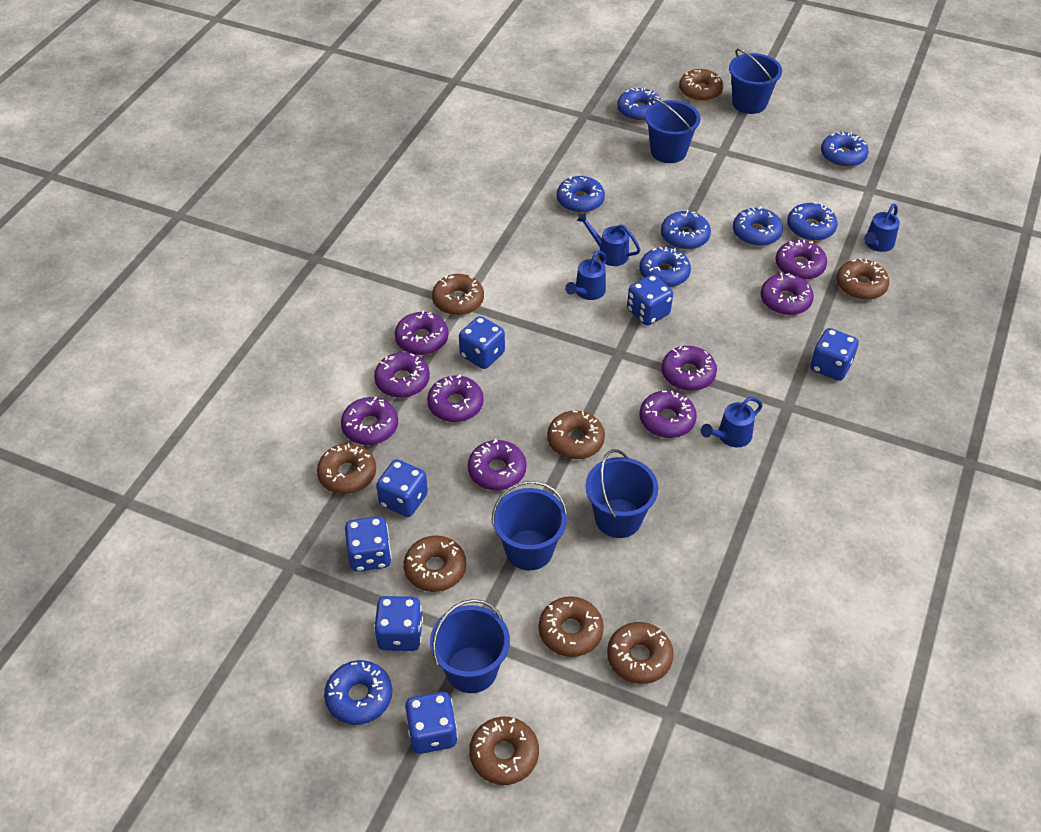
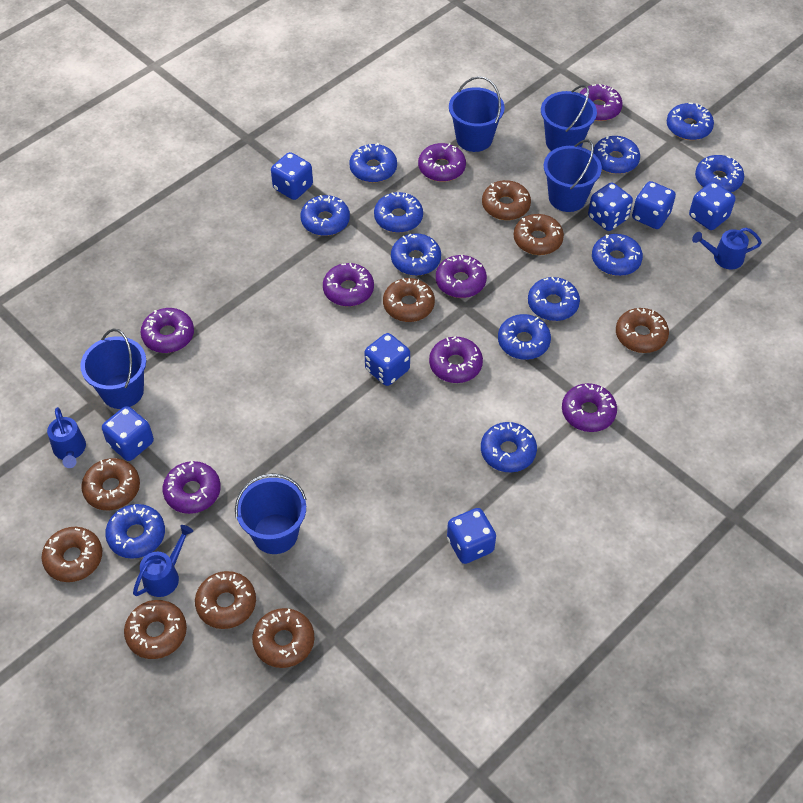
blue donut: [324,660,392,725] [557,176,605,213] [618,87,661,121] [640,247,691,287] [661,210,711,250] [733,206,783,246] [787,202,838,241] [821,132,868,167] = 8 -> [105,504,165,559] [301,195,350,236] [349,143,397,183] [374,192,423,233] [391,233,441,276] [481,422,537,472] [498,314,551,360] [528,277,580,321] [592,234,643,276] [593,136,640,174] [667,103,714,140] [695,155,744,192] = 12
blue watering can: [565,250,607,300] [577,213,640,266] [701,397,763,447] [864,204,900,252] = 4 -> [47,407,86,468] [133,525,193,597] [692,227,762,269] = 3
purple donut: [341,396,398,445] [374,352,430,398] [395,310,448,355] [427,374,484,422] [468,439,526,491] [640,390,697,438] [661,346,717,391] [761,273,814,315] [776,240,827,280] = 9 -> [141,308,194,353] [163,461,221,514] [323,263,374,306] [418,143,466,182] [429,337,483,383] [436,255,487,298] [562,383,617,432] [580,84,623,121] = 8

